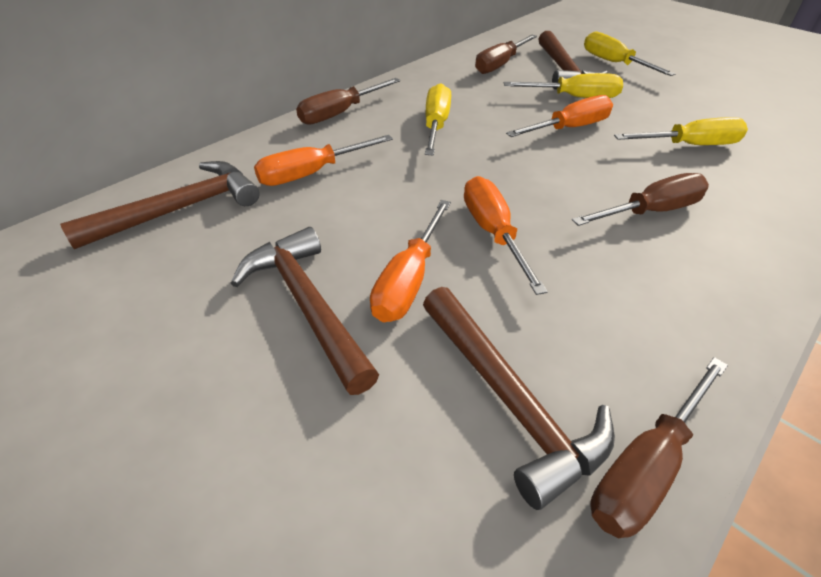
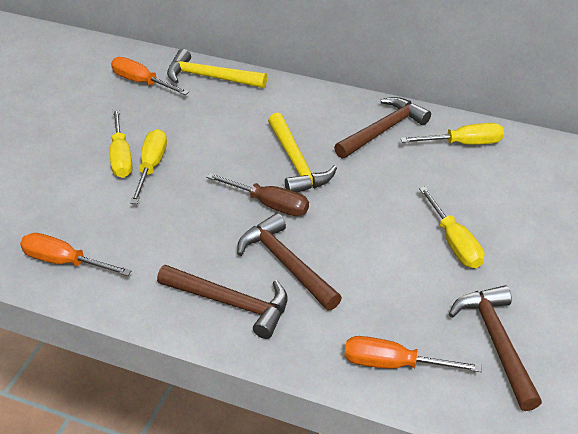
brown screwdriver: [296,78,400,125] [475,35,537,74] [572,173,709,226] [590,357,728,538] = 4 -> [206,173,309,216] = 1
orange screwdriver: [254,135,393,186] [370,200,451,322] [464,176,548,295] [506,95,613,137] = 4 -> [20,233,132,276] [111,57,189,95] [345,336,482,372] = 3
yellow hammer: none = 0 -> [167,49,267,88] [268,113,337,193] = 2

